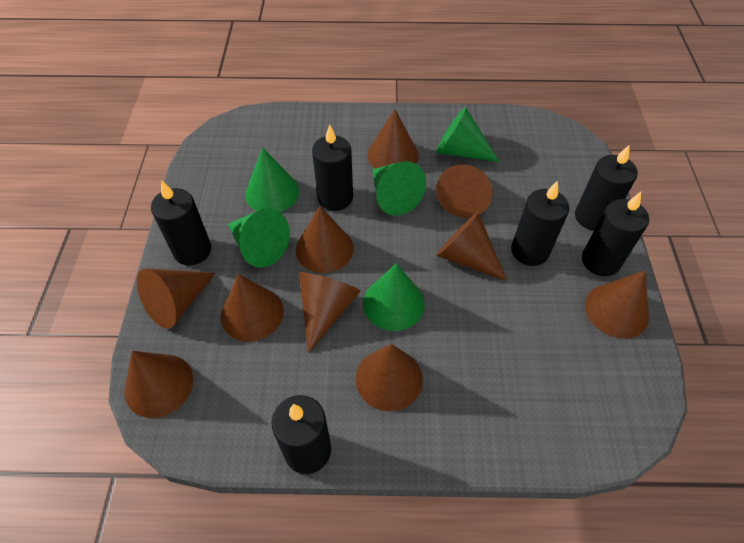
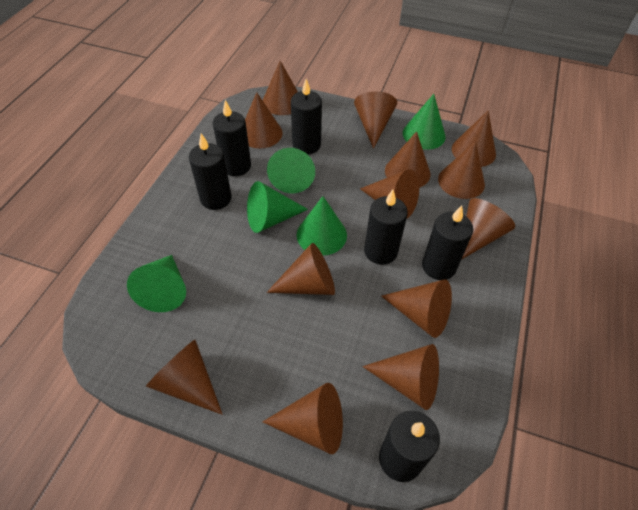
brown cone: [124,351,193,418] [137,268,216,329] [221,274,284,342] [296,206,354,273] [299,272,361,353] [356,344,423,411] [367,109,419,168] [436,164,493,218] [436,212,507,281] [585,271,649,339] = 10 -> [146,340,223,415] [245,92,283,148] [262,383,343,454] [263,61,298,115] [267,243,335,295] [354,91,397,149] [360,169,419,218] [362,344,439,410] [381,279,452,338] [385,131,430,188] [438,141,485,199] [452,111,496,167] [461,198,515,260] = 13

